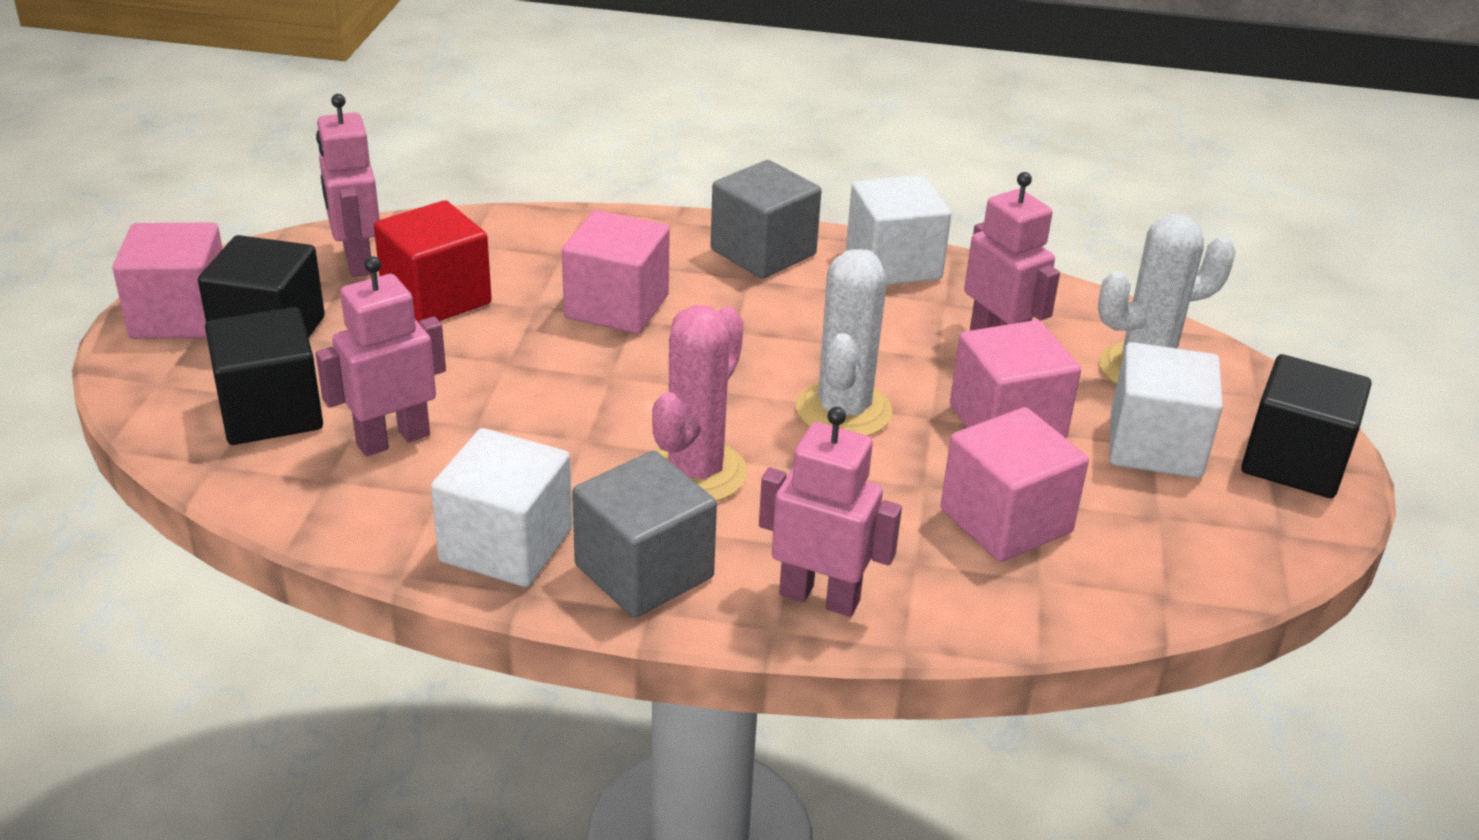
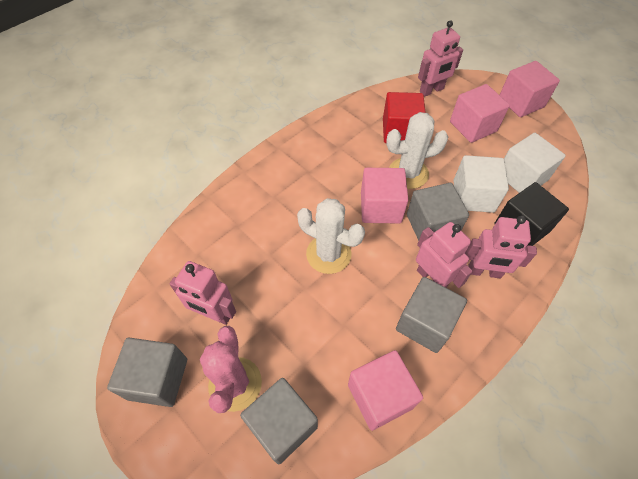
black cube: [198,235,325,338] [205,307,323,445] [1241,354,1371,498] = 3 -> [494,182,569,247] = 1
grey cube: [572,451,717,618] [710,160,821,279] = 2 -> [107,338,187,407] [240,378,318,464] [396,277,467,353] [407,183,469,241] = 4
white cube: [431,428,572,587] [846,175,951,285] [1110,342,1223,478] = 3 -> [454,155,509,213] [504,133,566,193] = 2

